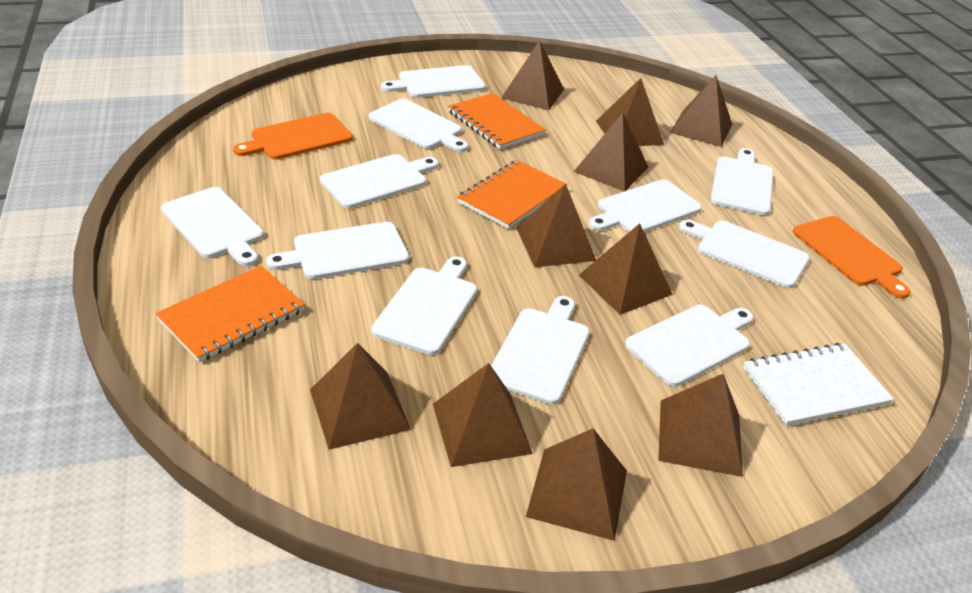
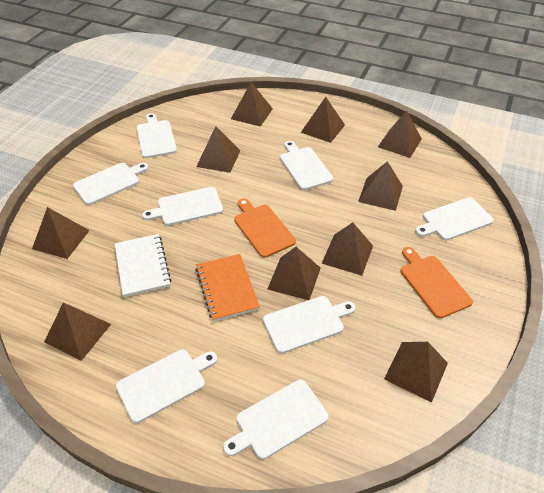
orange notebook: [155,266,305,362] [448,93,546,149] [457,160,567,229] = 3 -> [196,254,260,322] = 1
white cutting board: [161,187,264,266] [266,222,409,279] [320,154,438,208] [368,99,468,152] [371,256,477,355] [381,65,486,98] [491,296,590,405] [589,179,702,232] [625,305,753,387] [679,220,810,288] [710,148,773,215] = 11 -> [73,163,149,205] [116,349,217,423] [136,113,177,158] [142,187,223,226] [223,379,329,459] [263,296,356,353] [280,141,333,190] [415,197,494,240] = 8

